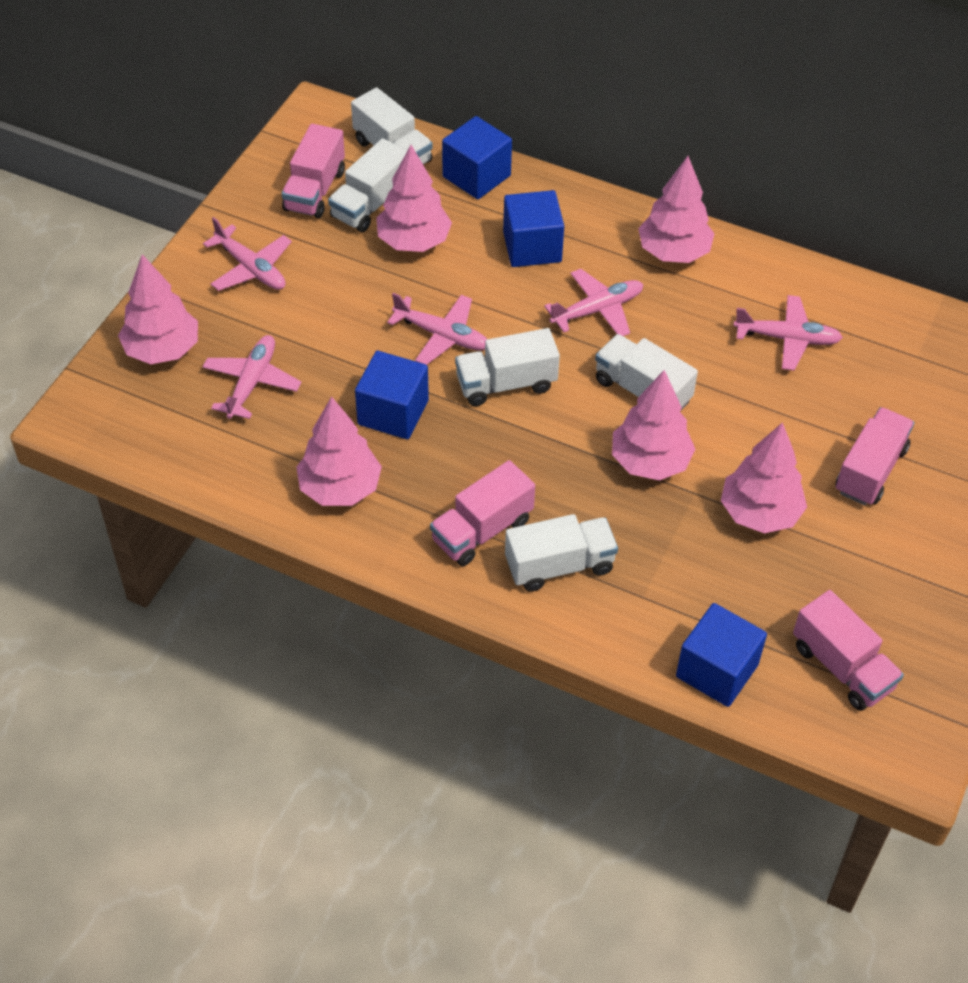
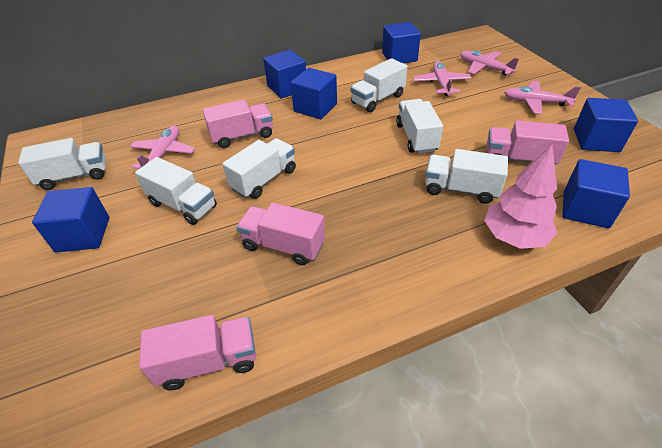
blue cube: [355,351,429,439] [442,116,512,199] [503,190,564,267] [676,603,767,707] = 4 -> [32,187,109,252] [263,50,306,99] [291,68,337,119] [382,22,421,63] [562,159,630,228] [574,98,638,152] = 6
pink plane: [202,335,302,419] [203,217,292,291] [387,293,487,365] [544,269,643,336] [733,295,843,370] = 5 -> [130,125,195,169] [413,61,471,96] [460,50,519,75] [504,81,581,114] = 4
pink tree: [118,254,198,364] [296,396,382,506] [376,145,452,252] [612,370,696,480] [638,156,715,263] [721,422,807,534] = 6 -> [484,145,557,249] = 1
white truck: [328,138,407,232] [351,87,433,164] [455,328,560,406] [505,514,618,592] [595,334,698,411] = 5 -> [18,138,106,190] [135,157,217,225] [222,138,296,199] [350,58,407,112] [396,99,443,154] [425,149,508,204] = 6

